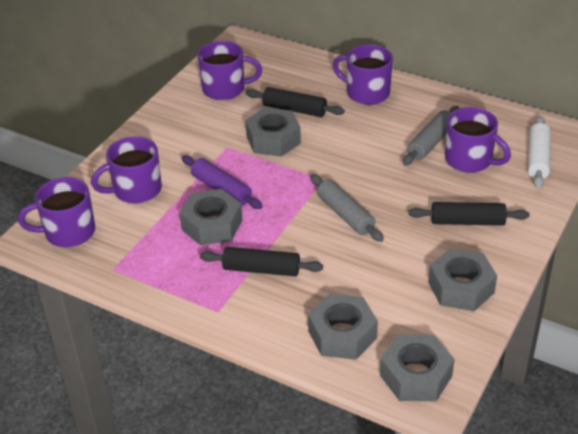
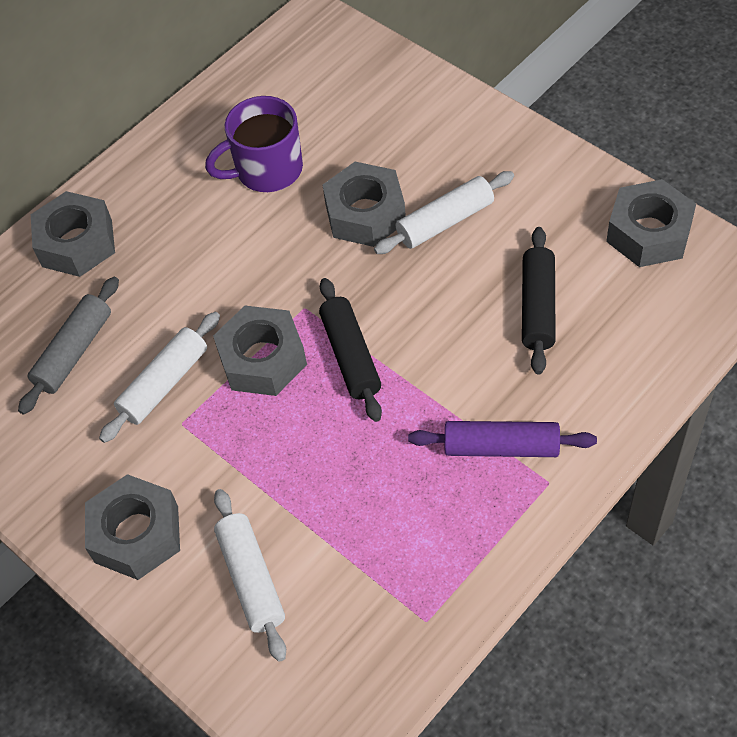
black rolling pin: [200,247,323,277] [246,87,345,117] [409,202,530,226] = 3 -> [319,278,382,422] [522,227,556,375] = 2
grey rolling pin: [310,174,384,242] [403,106,459,166] = 2 -> [18,277,119,415] = 1
purple mug: [18,177,95,247] [91,136,162,204] [197,41,262,100] [333,45,393,105] [445,107,511,173] = 5 -> [205,96,303,192] = 1
white rolling pin: [528,116,551,188] = 1 -> [99,312,220,443] [214,489,286,662] [374,171,514,254] = 3

